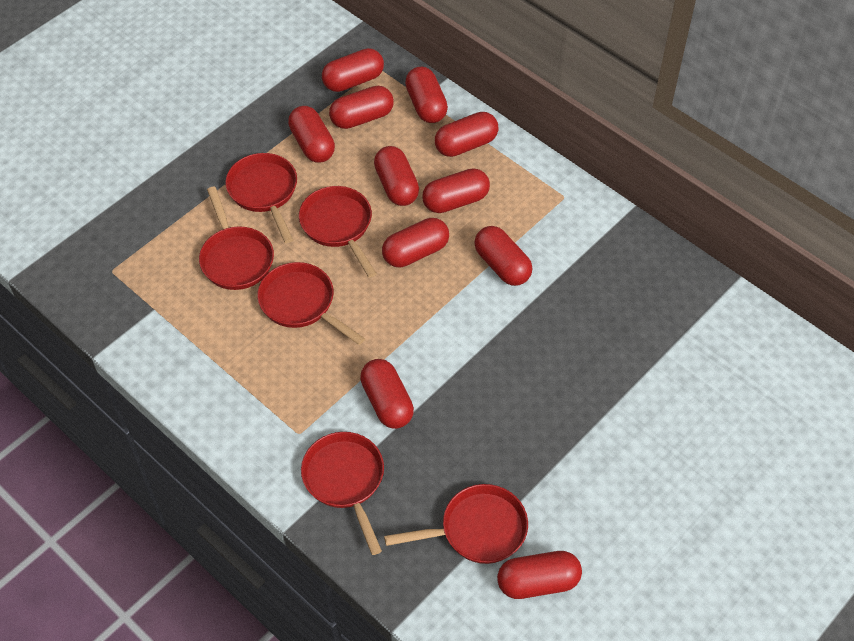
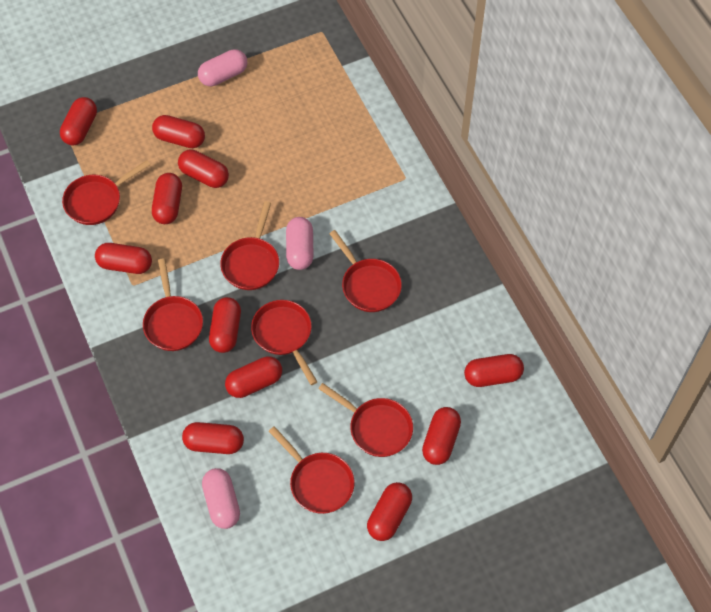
pink capsule: none = 0 -> [198,49,247,86] [202,468,240,529] [286,217,314,270] = 3
red pan: [199,187,274,290] [225,153,297,243] [257,262,365,345] [299,186,377,278] [301,432,384,555] [384,484,528,564] = 6 -> [62,160,151,225] [143,258,203,351] [220,201,279,290] [251,300,317,385] [269,426,355,514] [318,383,413,457] [329,230,402,312] = 7

